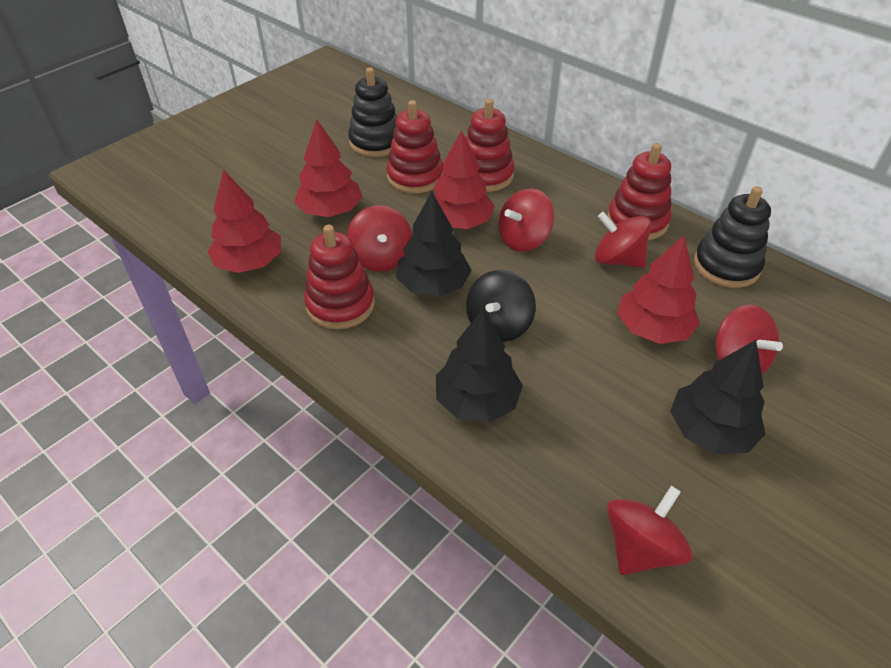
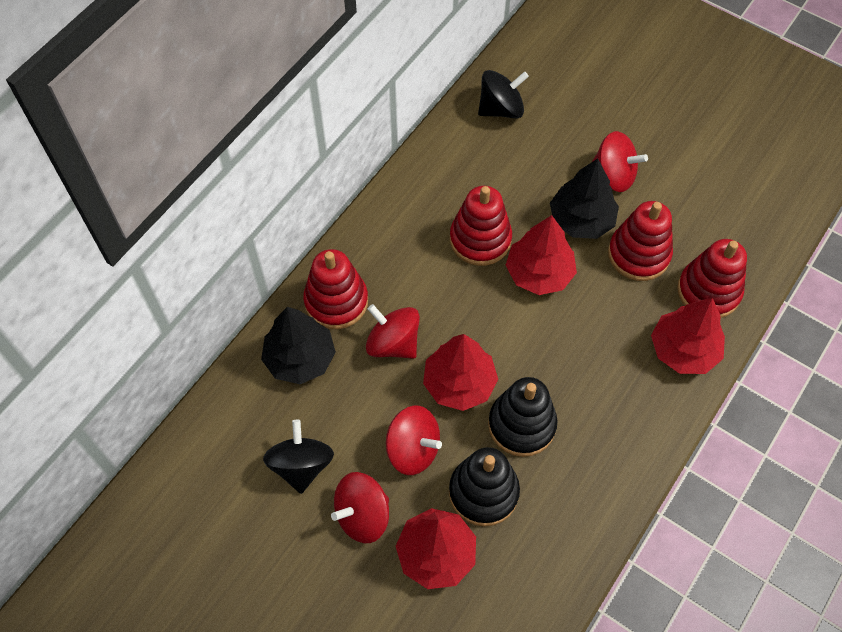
black spinning top: [466,270,536,342] = 1 -> [263,419,334,494] [478,70,529,119] = 2
black tree: [396,192,471,296] [436,309,523,423] [670,340,765,454] = 3 -> [261,307,336,384] [550,159,619,239] = 2
red spinning top: [347,205,412,271] [498,188,554,252] [595,212,651,268] [607,486,693,575] [716,305,783,374] = 5 -> [331,472,389,543] [366,304,420,359] [386,405,442,475] [592,131,648,192] = 4

